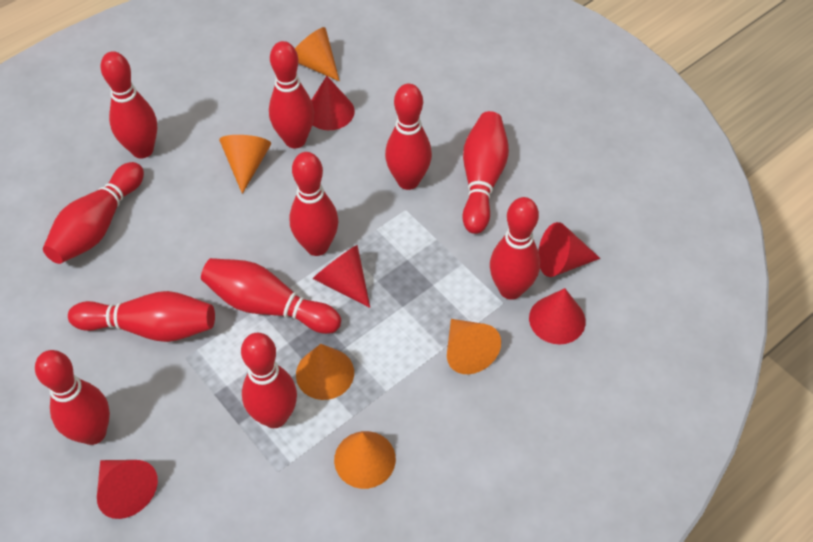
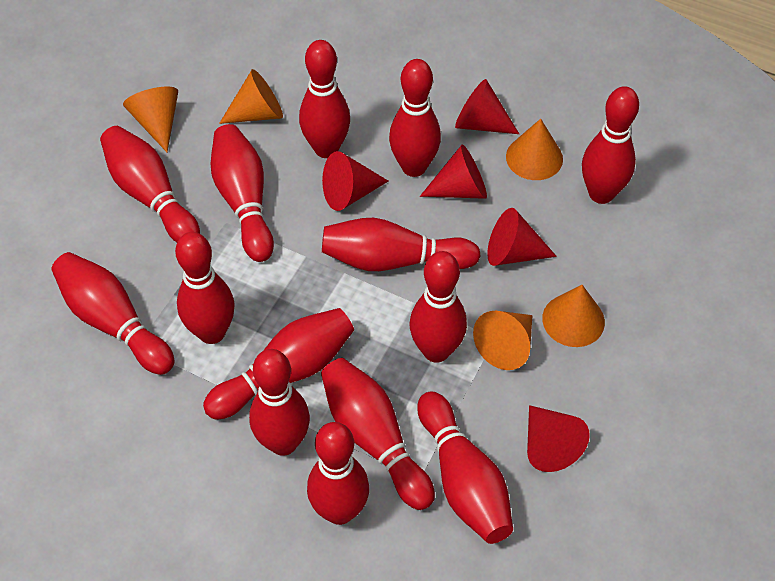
red bowling pin: [35,350,110,445] [43,162,144,264] [68,291,215,342] [100,51,157,158] [201,258,341,334] [241,333,297,428] [269,41,314,148] [289,152,338,256] [385,84,432,190] [462,111,509,234] [490,197,540,300] = 11 -> [51,252,175,375] [100,126,200,242] [175,232,235,344] [203,308,354,419] [211,124,274,262] [249,349,310,456] [299,40,350,158] [307,422,369,525] [321,358,435,510] [322,218,481,271] [389,59,441,177] [410,251,467,363] [417,392,513,544] [582,86,639,204] = 14

